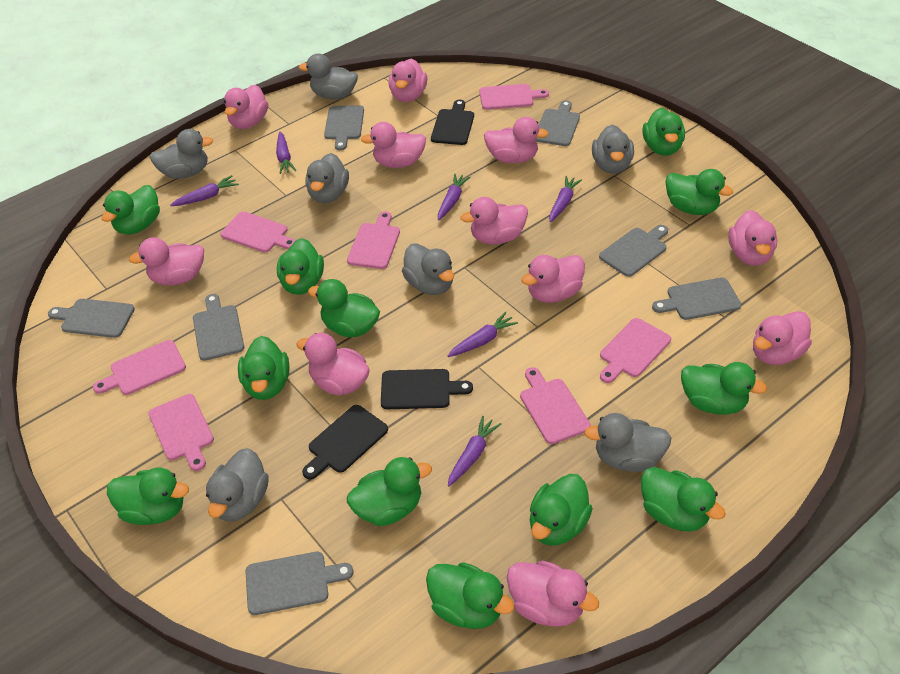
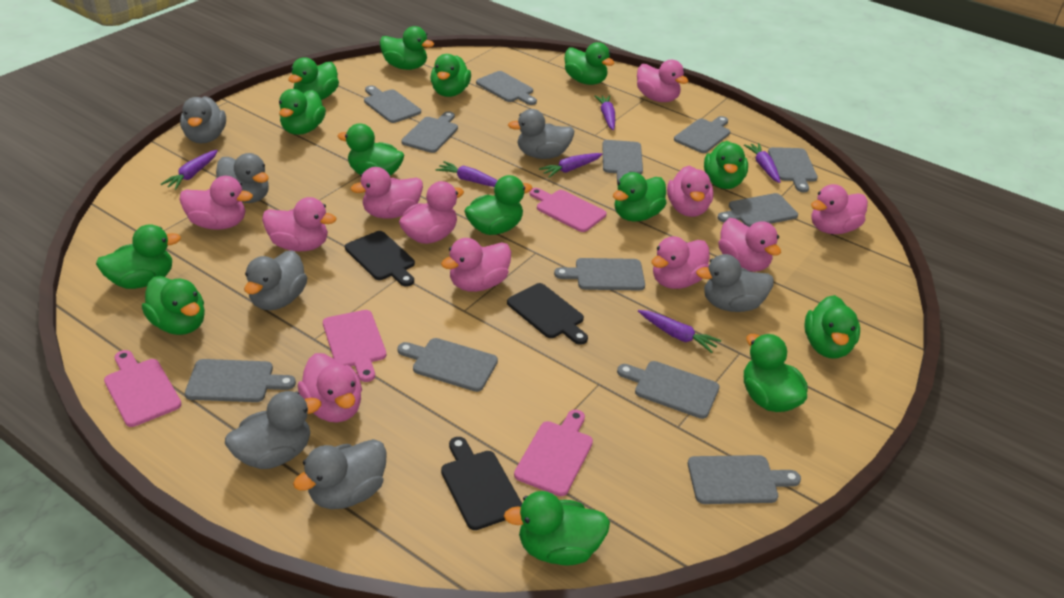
green duck: [102,185,160,235] [107,467,189,525] [238,336,290,400] [277,238,324,295] [308,279,380,337] [347,457,432,526] [426,562,514,629] [530,474,593,546] [641,467,726,532] [642,108,685,156] [665,169,733,215] [681,362,767,415] = 12 -> [96,224,181,289] [142,276,205,335] [279,89,326,135] [288,57,339,100] [337,124,404,176] [379,26,434,70] [431,54,471,97] [464,175,532,235] [504,491,610,565] [564,42,614,85] [613,172,666,221] [704,141,748,189] [744,334,808,412] [804,295,860,358] = 14
grey cutting board: [48,299,135,338] [193,294,244,361] [245,552,353,615] [324,105,364,151] [536,100,580,146] [599,225,668,277] [652,277,741,320] = 7 -> [185,359,296,402] [364,86,421,123] [397,338,498,392] [401,111,458,153] [476,71,537,105] [554,258,645,291] [603,140,643,183] [617,361,720,419] [674,116,730,153] [688,455,801,504] [718,193,798,227] [768,147,818,192] = 12
pink cutting board: [93,340,186,395] [148,394,214,471] [220,212,296,253] [347,211,400,269] [479,84,549,110] [520,367,591,444] [600,318,671,383] = 7 -> [104,350,182,427] [323,310,386,382] [514,409,593,496] [529,188,607,232] = 4

